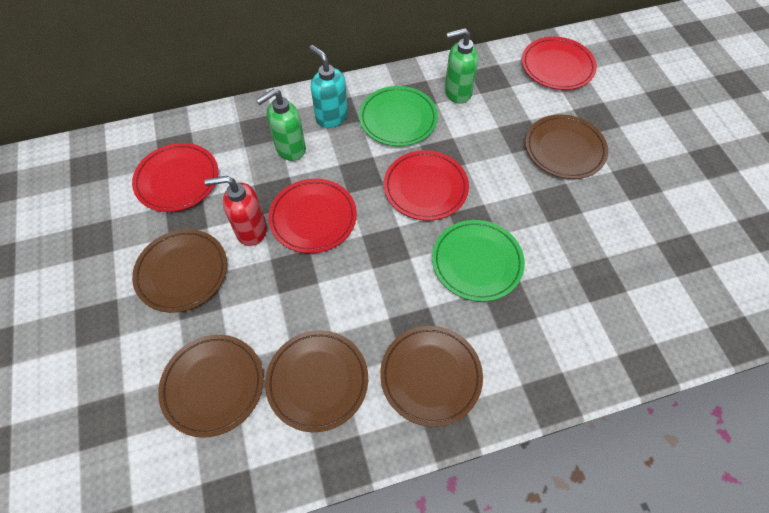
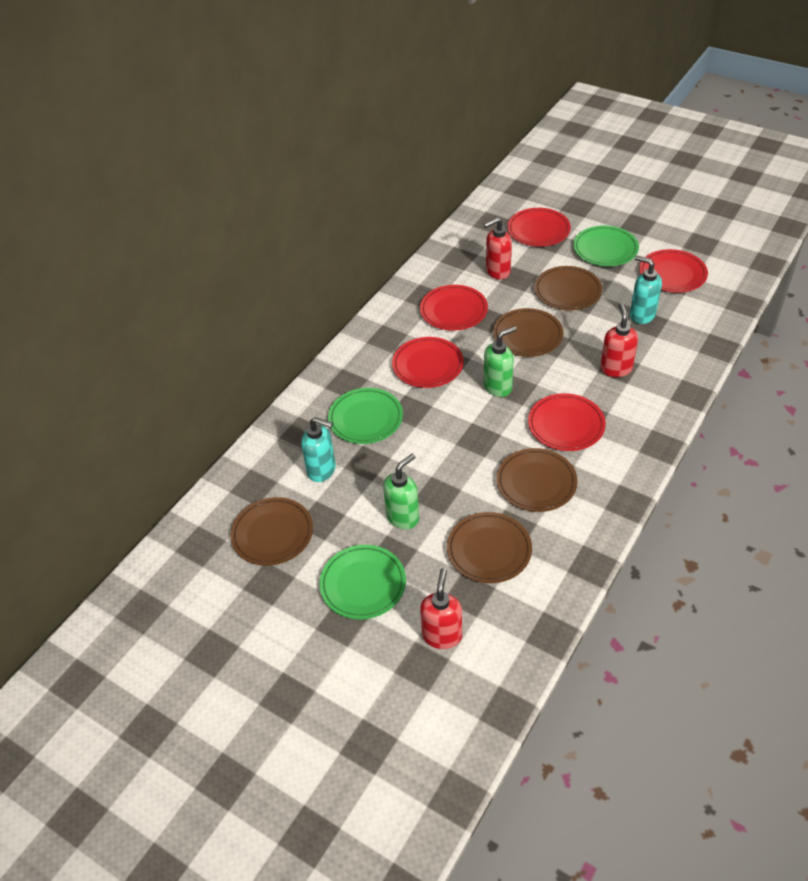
green plate: [359,86,438,146] [432,220,525,302] = 2 -> [319,545,406,619] [328,388,403,444] [573,226,639,266] = 3
red plate: [132,143,218,212] [269,179,357,253] [384,150,469,221] [522,37,597,90] = 4 -> [392,337,464,388] [420,285,488,331] [507,208,571,246] [528,393,606,451] [640,249,708,293] = 5
red soap dispenser: [204,176,267,246] = 1 -> [420,568,462,649] [484,217,512,279] [600,303,638,377] = 3
turquoise soap dispenser: [309,45,348,128] = 1 -> [301,417,336,482] [630,255,662,324] = 2

